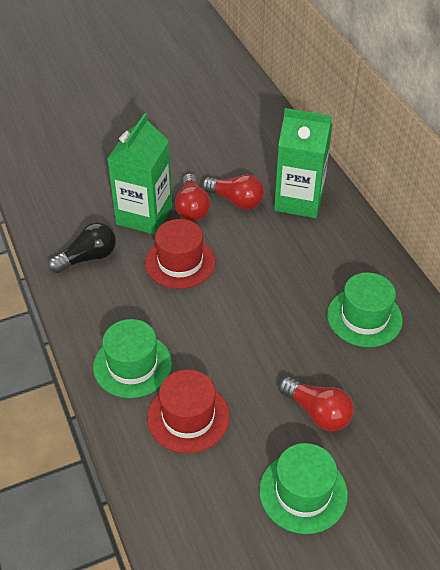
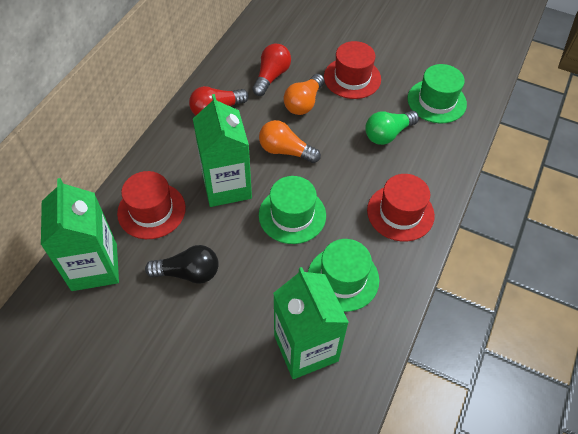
green carton: [108,113,172,235] [274,108,332,218] = 2 -> [41,178,119,291] [193,94,252,207] [273,267,349,379] = 3
green light bulb: none = 0 -> [365,111,419,145] = 1
orange light bulb: none = 0 -> [259,120,321,163] [284,74,324,115] = 2
red hat: [145,219,216,289] [147,370,230,453] = 2 -> [117,171,186,239] [324,41,381,99] [367,174,435,242] = 3
red light bulb: [175,173,210,221] [202,174,264,210] [279,377,354,431] = 3 -> [189,86,249,115] [252,44,291,96] = 2

